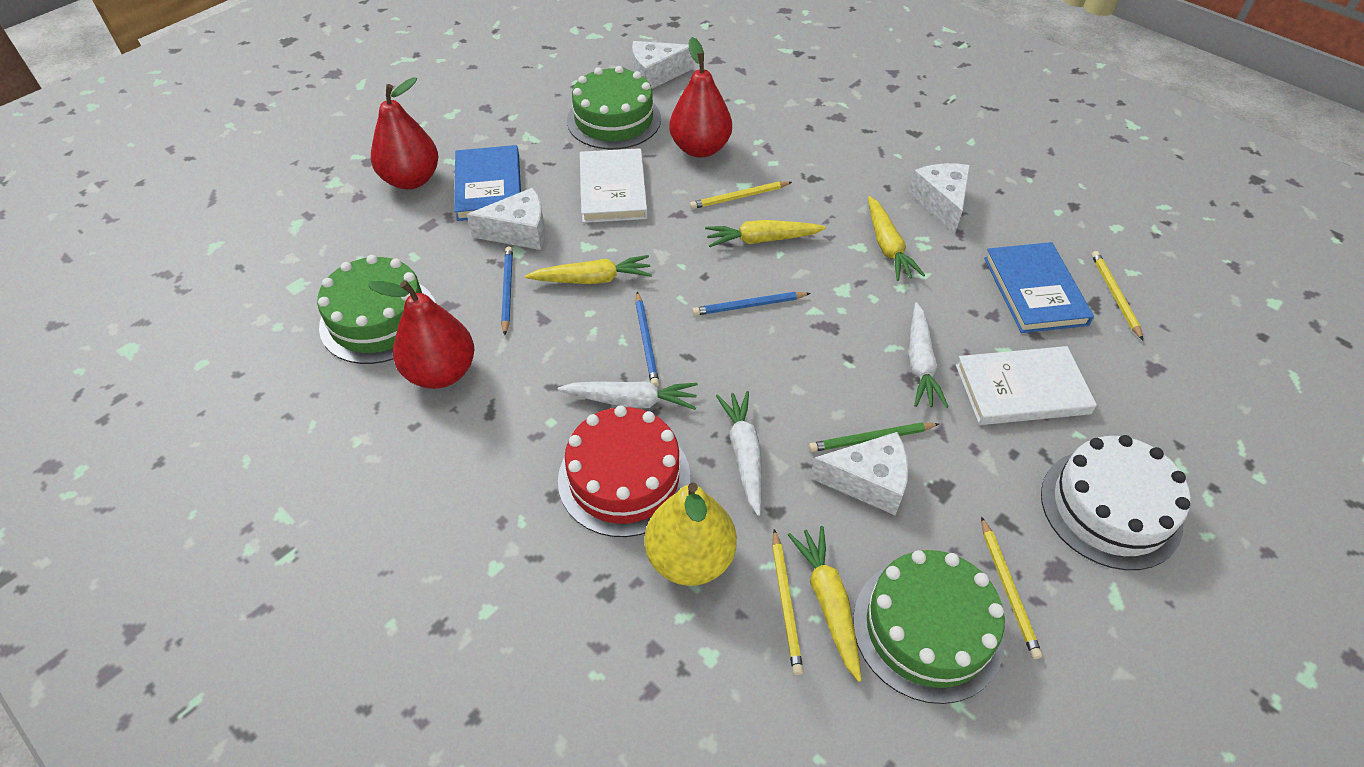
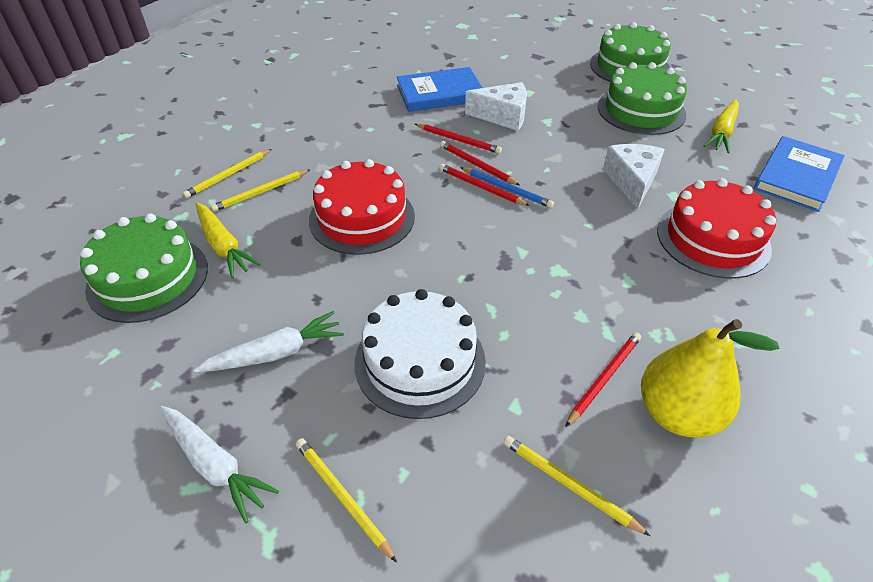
blue pencil: [501,246,513,335] [635,292,659,387] [692,292,811,316] = 3 -> [460,167,554,208] = 1
green pencil: [809,422,939,452] = 1 -> none = 0
red cake: [558,405,690,537] = 1 -> [309,159,415,255] [657,178,776,278] = 2
red pear: [368,280,475,389] [371,77,439,189] [669,37,732,158] = 3 -> none = 0
red pencil: none = 0 -> [415,124,502,154] [439,164,530,206] [440,141,520,185] [565,332,641,427] = 4
white book: [580,148,648,223] [956,346,1097,425] = 2 -> none = 0
white carrot: [558,381,698,410] [716,391,762,516] [909,303,949,408] = 3 -> [160,406,279,523] [194,311,344,372] = 2
white cheese: [467,188,545,250] [632,41,694,89] [810,432,908,516] [909,163,970,233] = 4 -> [465,82,527,131] [603,144,665,210] = 2
yellow carrot: [525,255,652,284] [705,220,826,247] [788,526,862,682] [868,196,925,281] = 4 -> [196,203,261,278] [703,99,739,153] = 2

